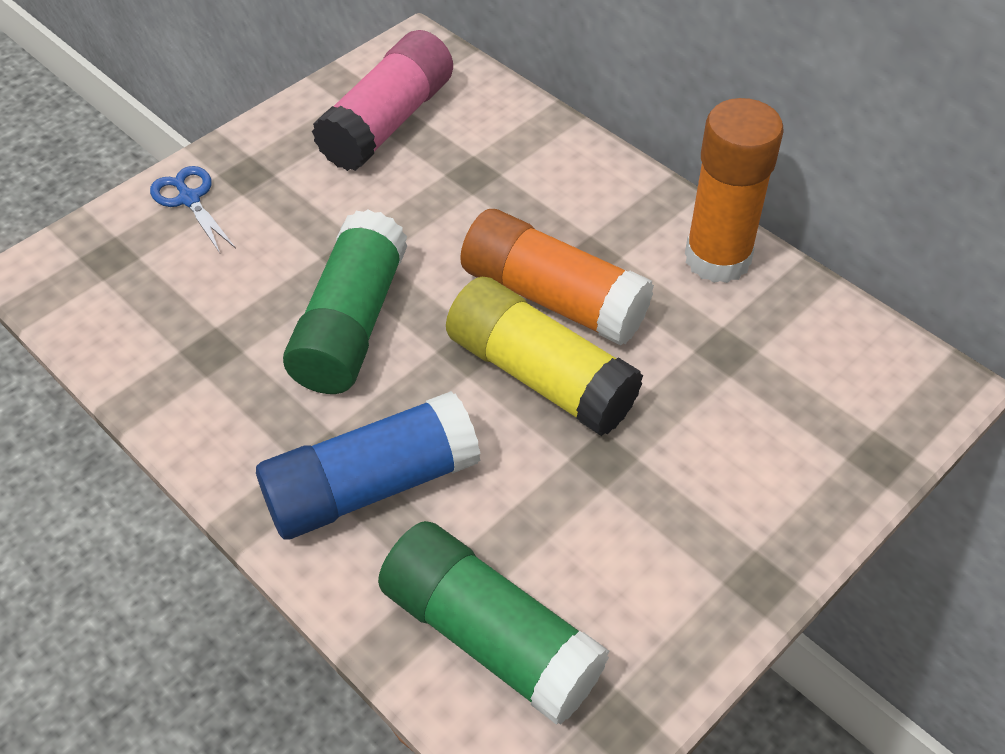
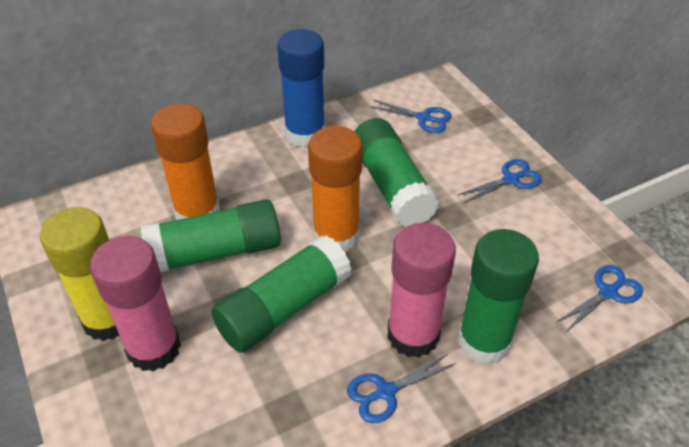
blue scissors: [150,166,236,253] = 1 -> [347,354,456,423] [370,100,452,133] [458,159,542,203] [557,265,643,332] = 4
green glue stick: [283,210,407,394] [378,521,609,725] = 2 -> [141,199,281,272] [211,235,352,353] [354,118,439,227] [458,229,539,364] = 4
pink glue stick: [312,30,453,171] = 1 -> [90,236,181,372] [387,223,456,358] = 2

